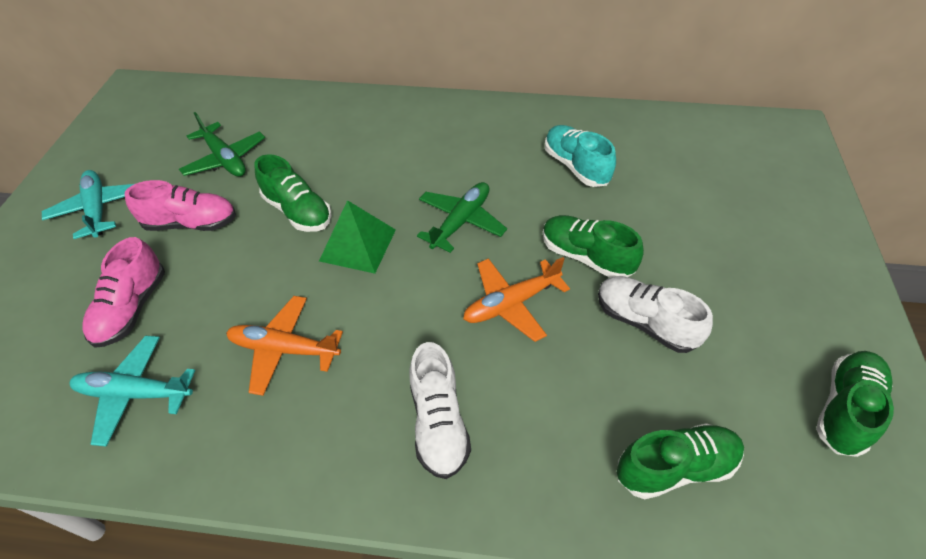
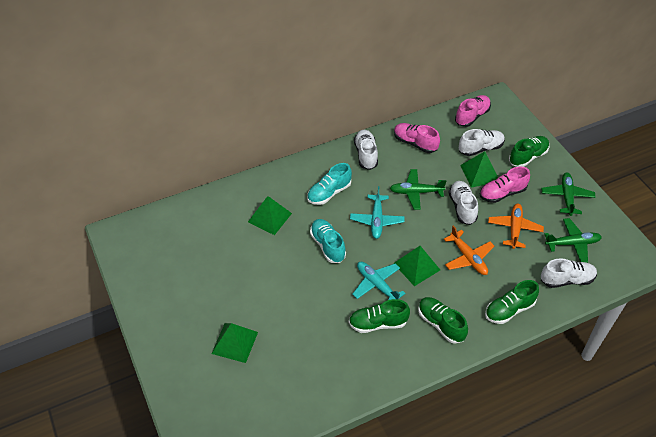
green plane: [179,112,265,177] [417,182,507,253] = 2 -> [390,169,446,210] [541,172,596,216] [544,218,602,263] = 3
green pyramid: [319,200,396,274] = 1 -> [212,323,258,363] [248,196,292,235] [393,246,440,286] [460,151,498,188] = 4
pink shoe: [82,237,165,348] [125,180,236,231] = 2 -> [394,123,440,153] [455,95,491,127] [480,166,530,203] = 3
turquoise shoe: [545,125,616,187] = 1 -> [307,163,352,205] [310,219,346,263] = 2
white shoe: [409,342,471,479] [598,276,713,353] = 2 -> [354,130,378,170] [449,181,478,225] [459,129,505,156] [541,258,597,288] = 4

